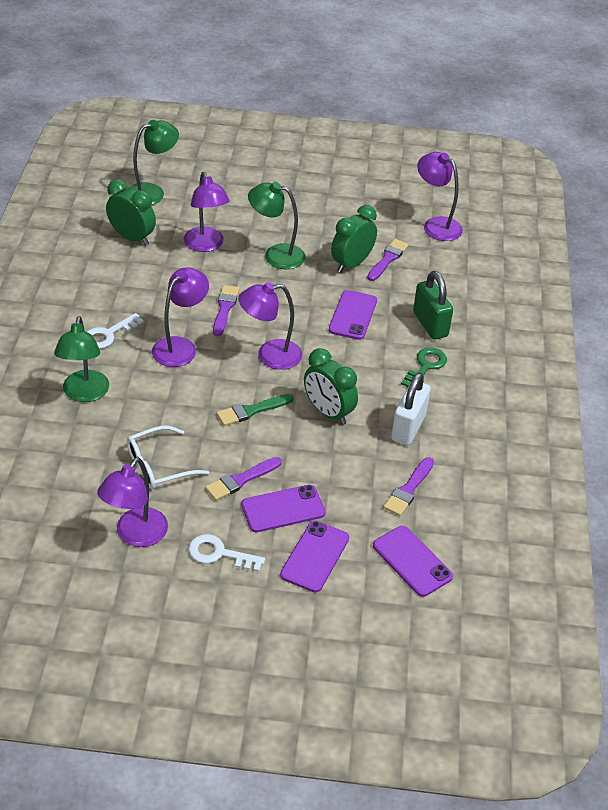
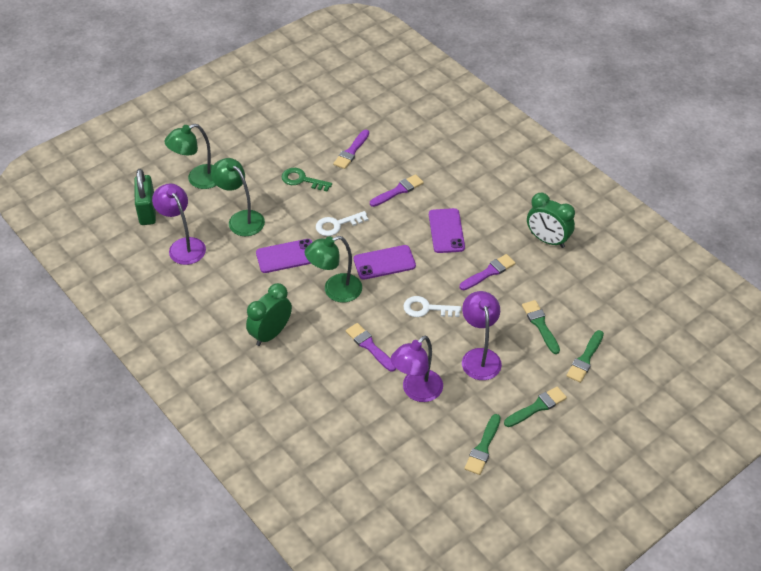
green brush: [217,394,293,426] = 1 -> [464,414,501,475] [504,387,567,427] [522,300,560,354] [566,330,604,383] = 4
green clock: [106,179,156,246] [304,348,358,425] [331,205,377,273] = 3 -> [246,283,292,346] [527,193,575,248] = 2
purple lamp: [97,458,168,547] [152,267,209,367] [183,172,230,252] [238,282,302,370] [417,152,463,241] = 5 -> [152,183,206,265] [391,335,443,402] [462,291,502,380] = 3
purple phone: [241,485,326,532] [280,521,349,592] [328,290,377,340] [373,526,453,597] = 4 -> [256,239,312,273] [354,245,416,280] [429,208,465,253] = 3
white glasses: [127,426,209,489] = 1 -> none = 0
white padlock: [391,372,431,445] = 1 -> none = 0

